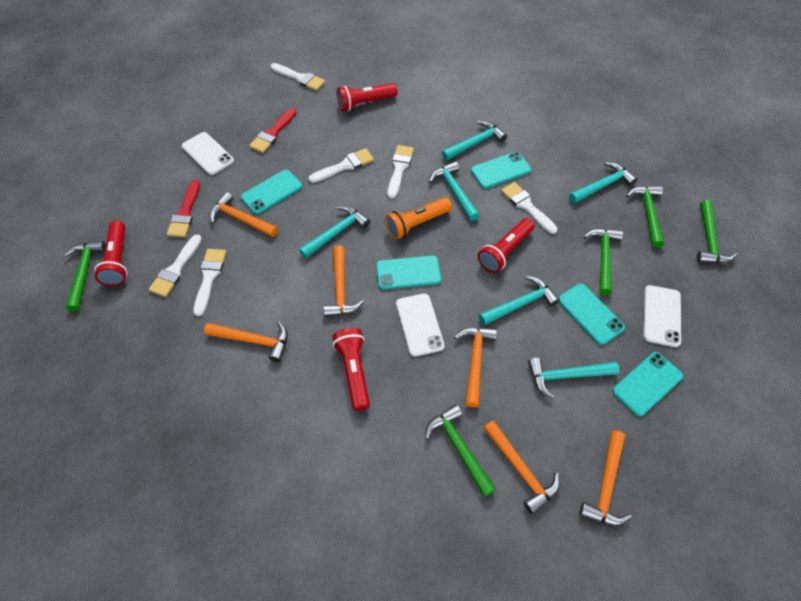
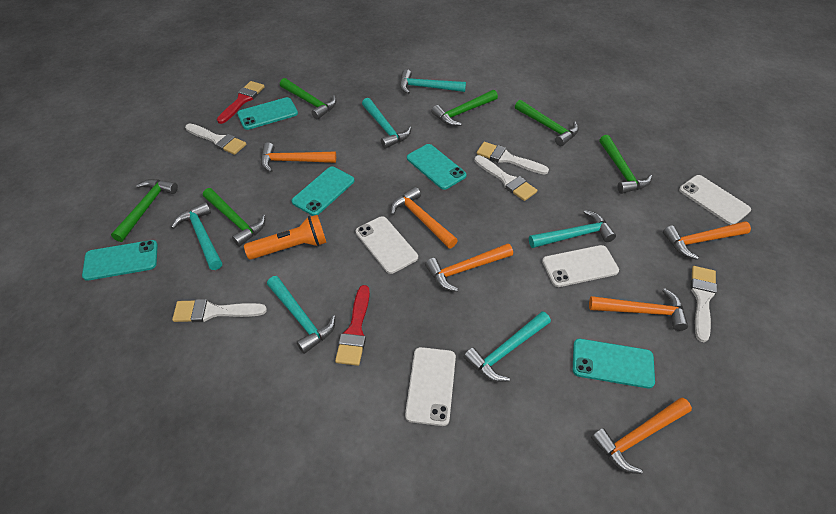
green hammer: [64,241,106,311] [425,404,496,497] [583,228,623,295] [626,186,664,248] [697,200,737,263] = 5 -> [111,179,178,242] [203,188,265,247] [280,78,336,120] [431,90,498,126] [515,100,579,146] [599,135,652,194] = 6
red flashlight: [94,221,128,286] [332,328,370,411] [337,83,398,111] [478,218,534,273] = 4 -> none = 0
white brush: [149,234,202,297] [193,249,226,316] [270,63,325,91] [309,148,374,183] [388,145,414,199] [501,182,558,234] = 6 -> [172,299,267,322] [185,124,246,155] [475,155,537,201] [477,142,549,175] [691,266,717,342] = 5
white phone: [182,132,234,175] [396,293,445,357] [643,285,681,347] = 3 -> [356,216,418,274] [405,347,456,426] [542,245,619,287] [679,175,751,225] = 4

